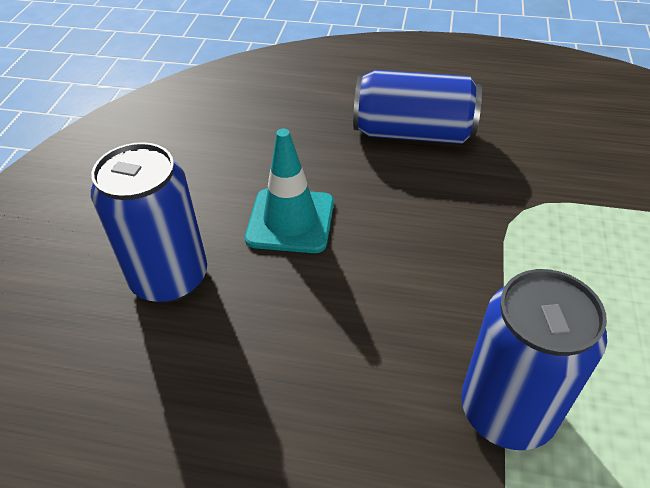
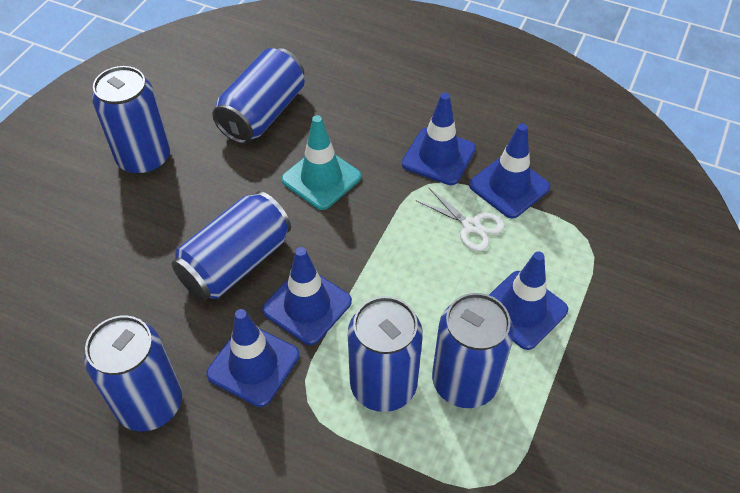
blue can: [91,142,207,303] [353,70,482,144] [461,269,607,450] = 3 -> [84,316,182,431] [92,66,170,175] [171,191,291,301] [212,48,305,144] [348,296,423,412] [432,293,514,408] = 6
blue traffic cone: none = 0 -> [206,309,300,407] [262,247,352,345] [402,93,476,185] [469,124,550,218] [489,251,568,350] = 5
white scissors: none = 0 -> [416,187,505,251] = 1

